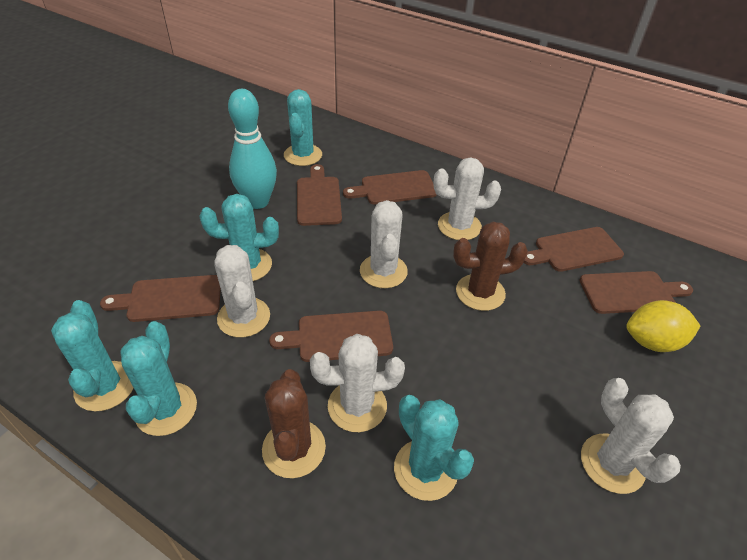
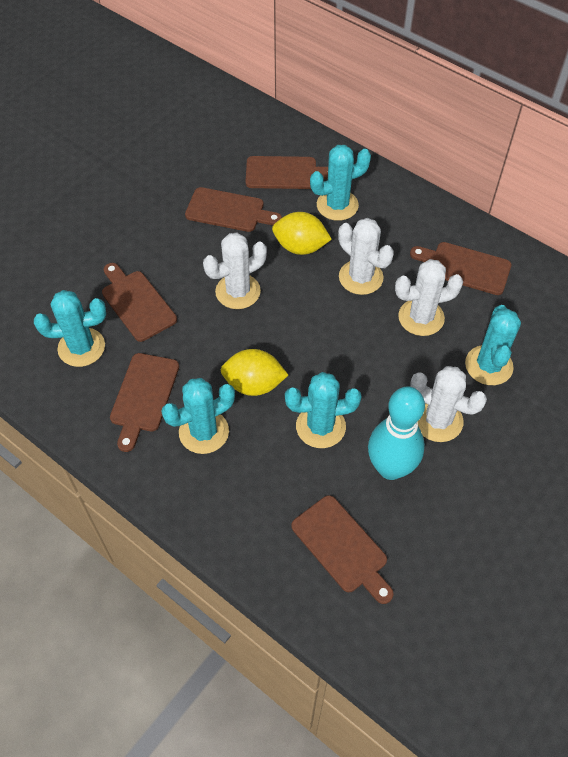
brown cactus: [262,369,326,478] [453,222,528,311] = 2 -> none = 0
white cactus: [214,245,270,337] [310,334,405,432] [360,200,408,288] [434,157,501,240] [581,378,681,494] = 5 -> [203,233,267,309] [338,218,394,295] [395,259,463,336] [410,366,487,442] = 4
yellow lemon: [626,300,700,352] = 1 -> [221,349,288,396] [272,212,332,255] = 2

